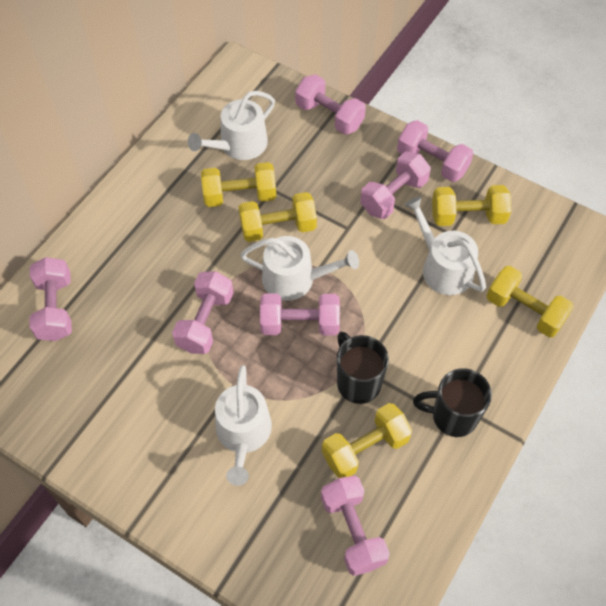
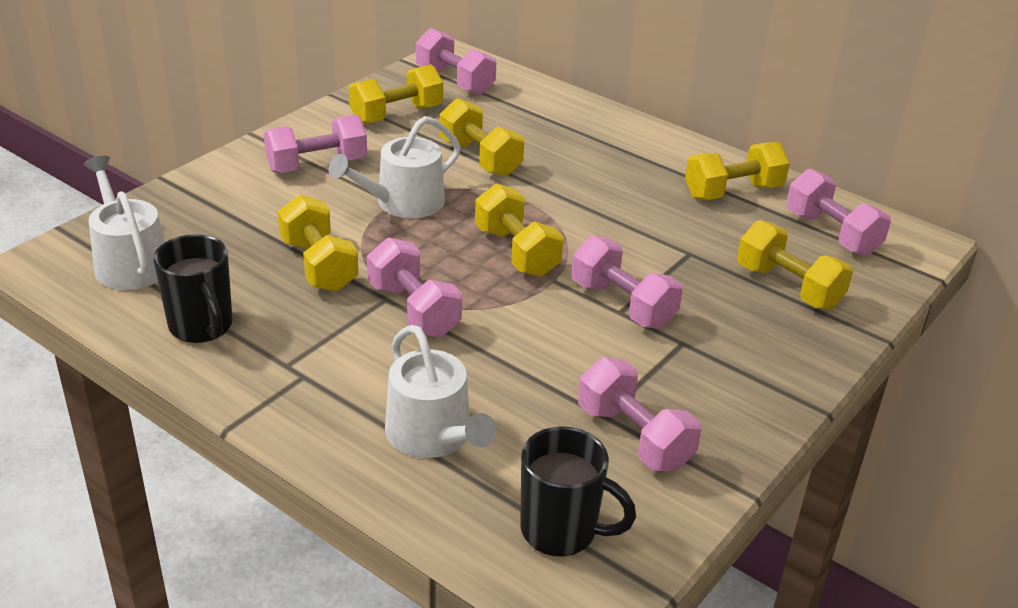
pink dumbbell: [30,257,72,341] [172,271,234,354] [260,293,340,336] [295,74,366,135] [321,476,390,576] [360,151,431,219] [397,120,474,182] = 7 -> [264,114,367,173] [367,237,462,337] [416,28,496,95] [571,236,683,329] [578,357,702,471] [786,169,891,256] = 6
white watering can: [188,91,275,160] [215,365,272,486] [240,236,359,301] [405,196,486,295] = 4 -> [84,156,165,290] [329,116,461,218] [385,325,497,458] = 3
yellow dumbbell: [201,162,276,207] [239,192,317,242] [322,403,412,478] [432,185,511,226] [487,266,574,338] = 5 -> [278,195,359,292] [349,64,443,124] [440,98,524,177] [475,183,564,277] [685,142,790,200] [737,220,853,310] = 6

